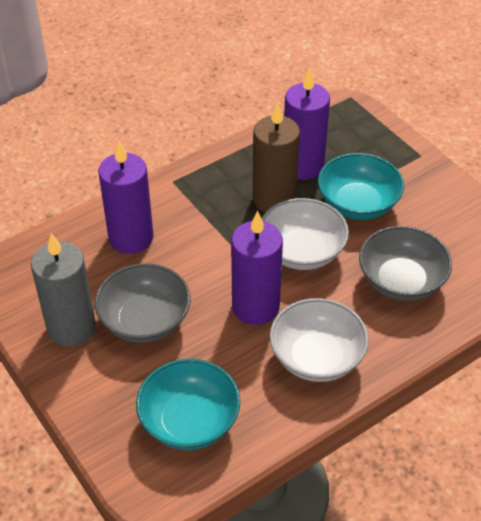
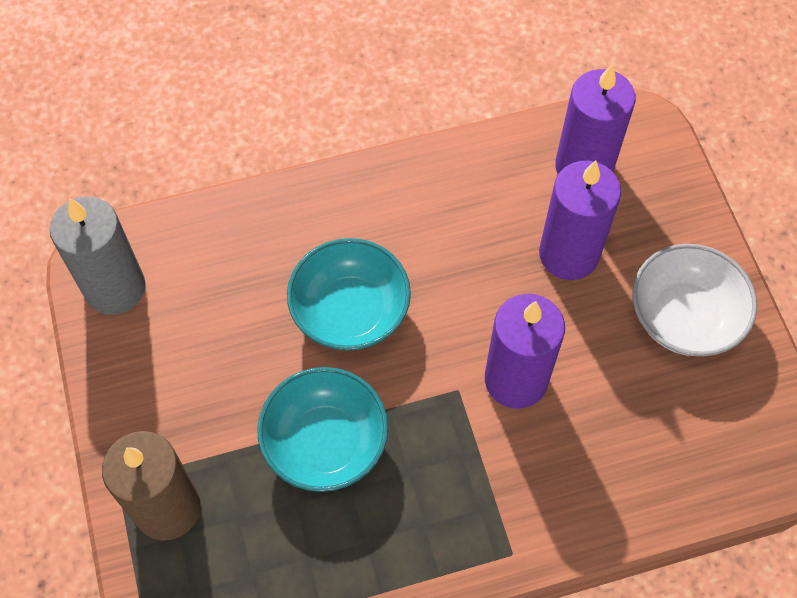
grey bowl: [95,263,191,343] [359,226,452,301] = 2 -> none = 0
white bowl: [262,198,349,270] [270,298,369,382] = 2 -> [632,244,757,356] = 1

